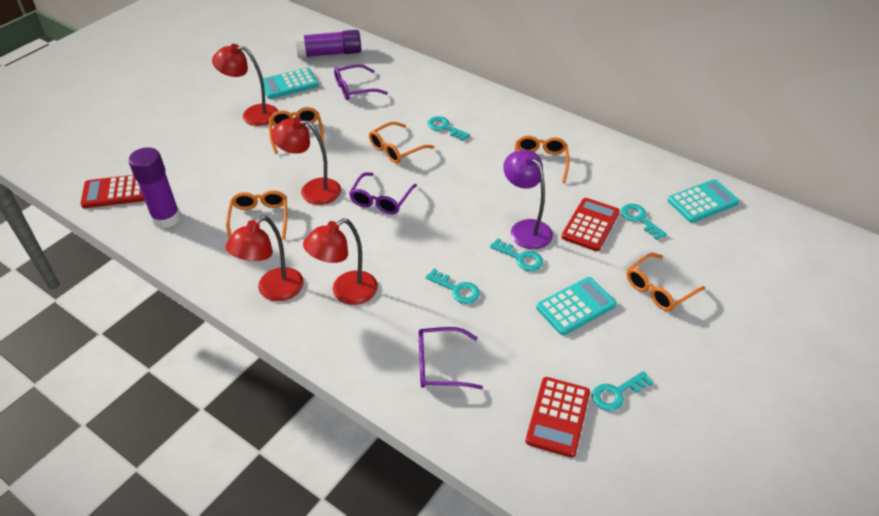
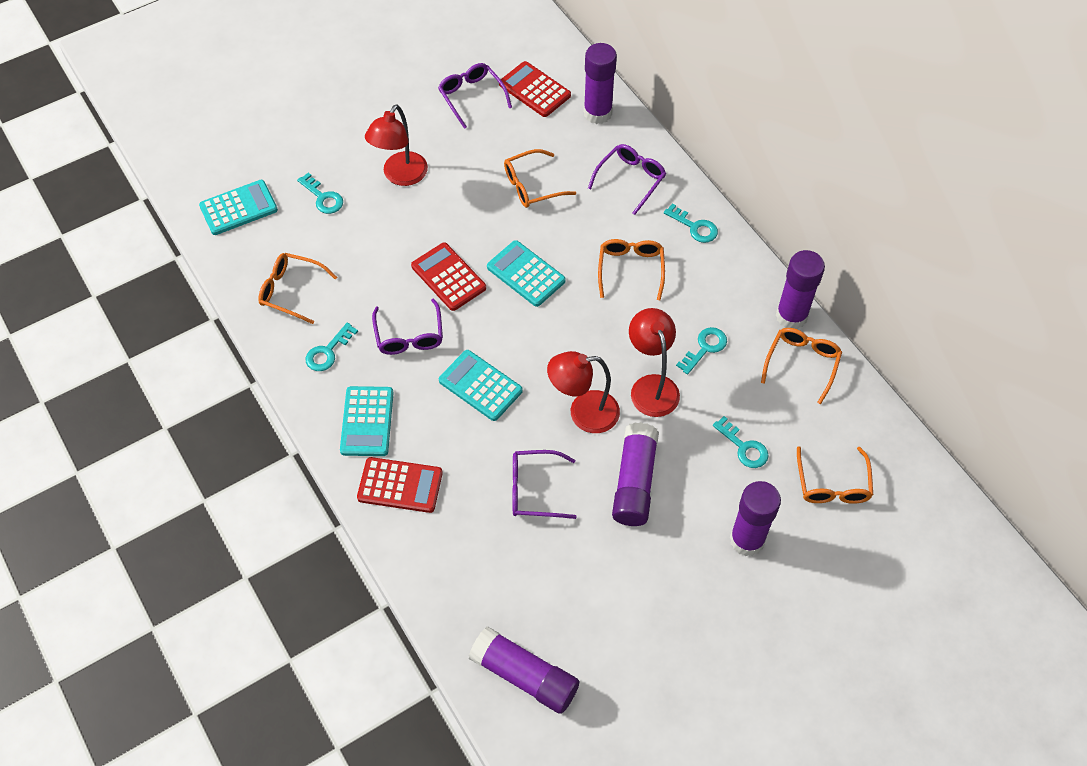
purple glasses: [334,64,388,100] [349,172,417,214] [419,327,483,389] = 3 -> [372,298,443,355] [438,63,512,129] [512,450,577,519] [588,144,666,215] = 4
purple glue stick: [128,147,181,228] [295,30,361,58] = 2 -> [469,627,579,714] [584,43,617,124] [612,422,659,526] [730,481,781,556] [776,250,825,329] = 5
purple lamp: [503,150,553,249] = 1 -> none = 0
red lamp: [212,44,278,126] [226,216,304,301] [271,117,341,205] [303,218,378,305] = 4 -> [365,104,428,186] [547,351,620,433] [629,308,680,417] = 3
turquoise calculator: [263,68,319,99] [536,277,617,335] [667,179,740,223] = 3 -> [199,180,278,235] [340,386,394,456] [439,350,523,421] [487,240,566,307] = 4

